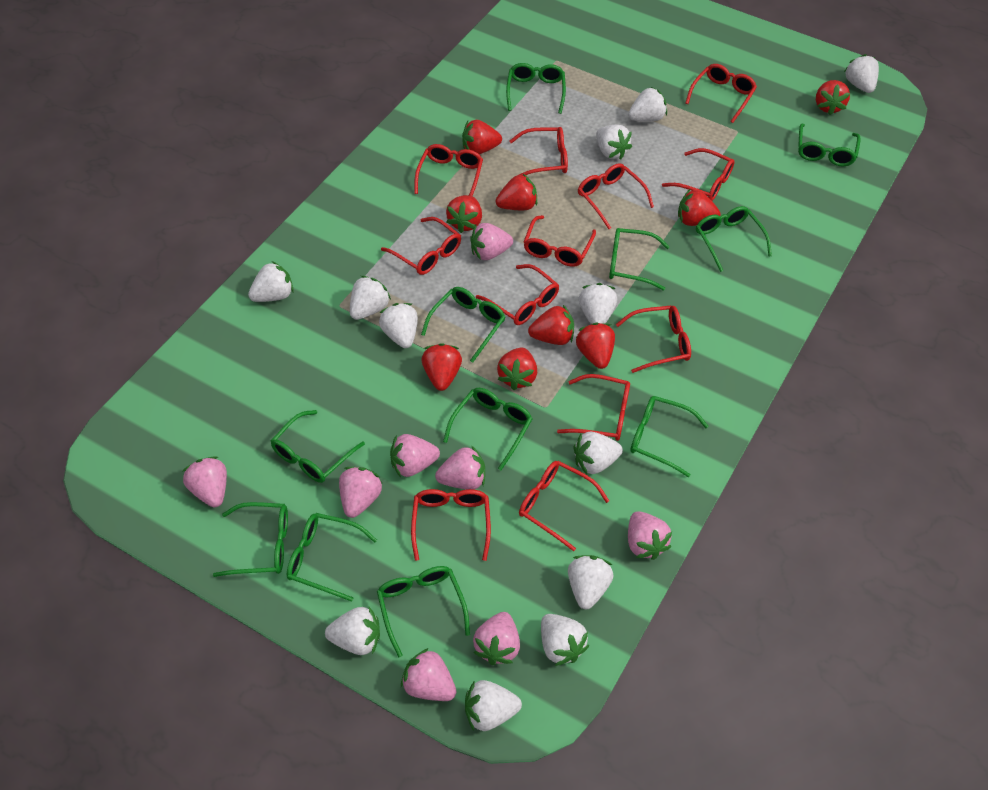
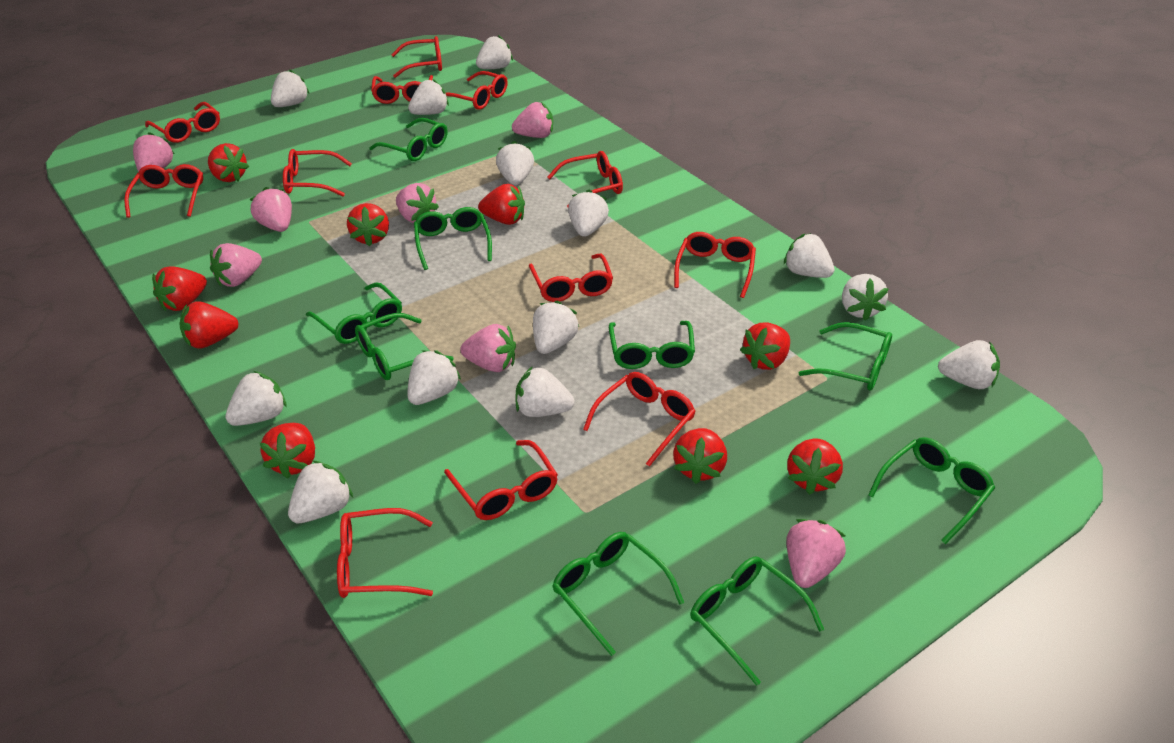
green glasses: [213,502,288,577] [271,410,365,483] [287,513,377,602] [377,566,470,657] [421,287,506,363] [443,388,533,470] [506,63,566,114] [609,228,670,290] [630,396,708,477] [696,206,772,272] [798,124,861,166] = 11 -> [306,282,402,344] [355,313,454,380] [369,118,448,161] [414,207,492,270] [552,532,684,656] [609,321,695,369] [690,557,824,686] [799,322,892,391] [868,437,995,544] = 9
pink strawberry: [183,456,227,507] [339,467,383,518] [390,434,440,477] [401,648,456,701] [435,445,485,490] [470,223,513,260] [473,612,520,665] [628,511,672,560] = 8 -> [133,132,175,172] [210,243,262,287] [250,187,292,232] [396,183,439,223] [460,324,516,372] [512,102,553,138] [786,519,846,588] = 7
white strawberry: [248,261,294,302] [325,607,380,655] [350,276,391,320] [379,303,418,348] [465,680,522,731] [541,614,589,666] [568,555,614,609] [573,432,623,474] [579,283,617,324] [596,125,632,160] [628,87,667,122] [844,54,879,93] = 12 -> [225,371,287,426] [271,69,310,107] [288,460,353,523] [407,350,461,405] [408,79,449,115] [476,35,513,69] [496,141,534,185] [515,366,575,417] [533,301,579,354] [568,190,609,237] [784,233,835,278] [842,274,889,321] [938,340,1000,389] = 13

